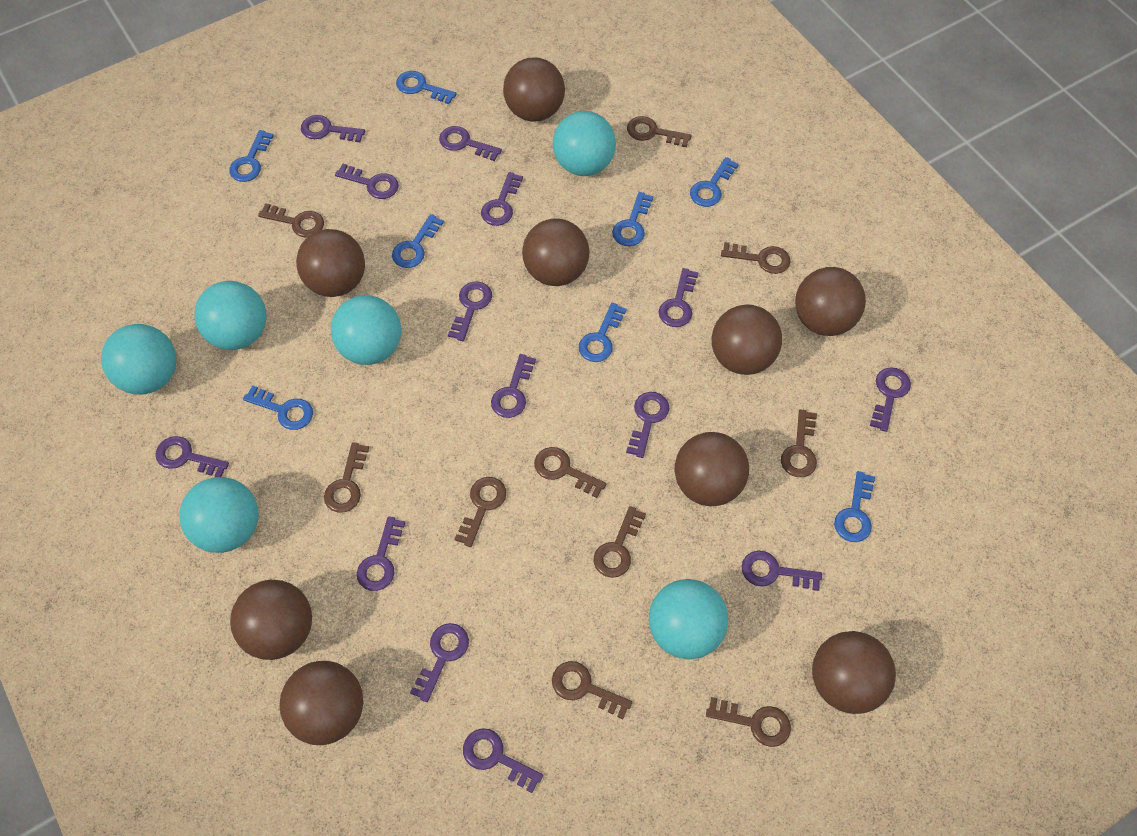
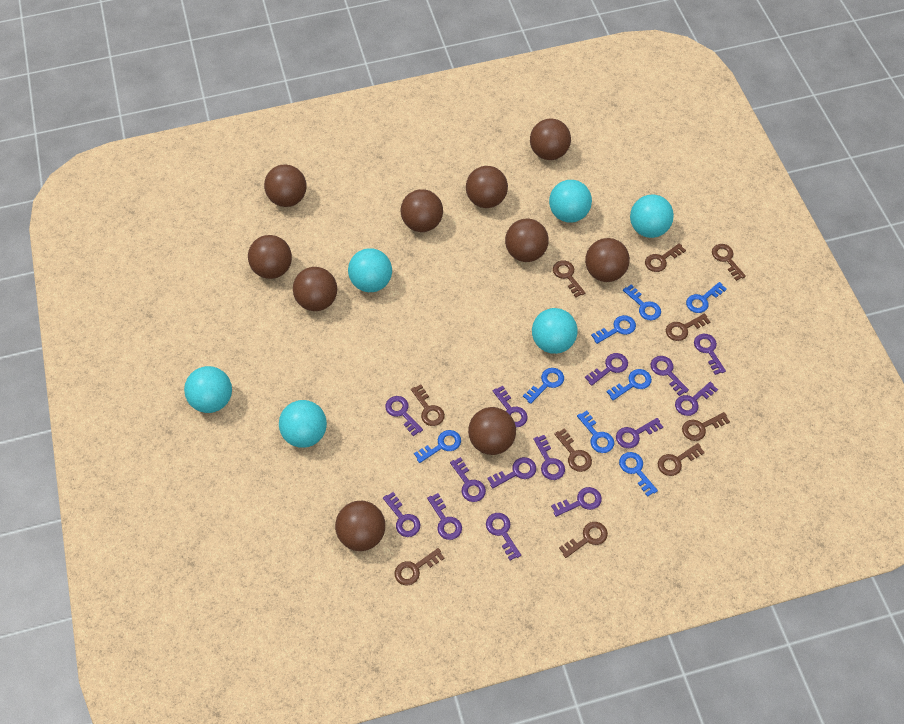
brown ball: [230,580,312,660] [280,661,363,745] [296,229,365,297] [503,57,565,121] [522,218,589,286] [675,432,749,506] [712,305,782,375] [795,267,866,336] [812,631,896,714] = 9 -> [248,235,292,279] [264,164,307,207] [293,267,337,311] [335,501,385,551] [401,189,443,232] [466,166,508,208] [468,407,516,455] [505,218,549,262] [530,119,571,160] [585,238,630,282] = 10

